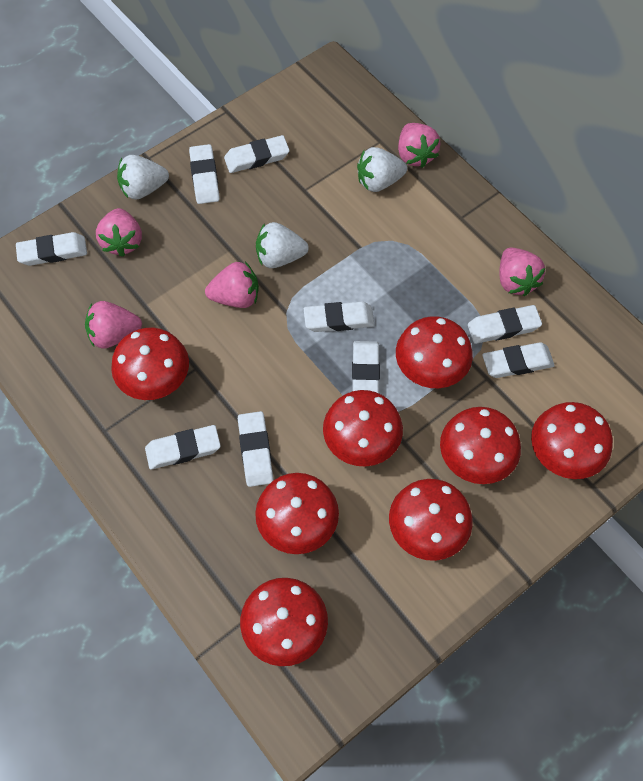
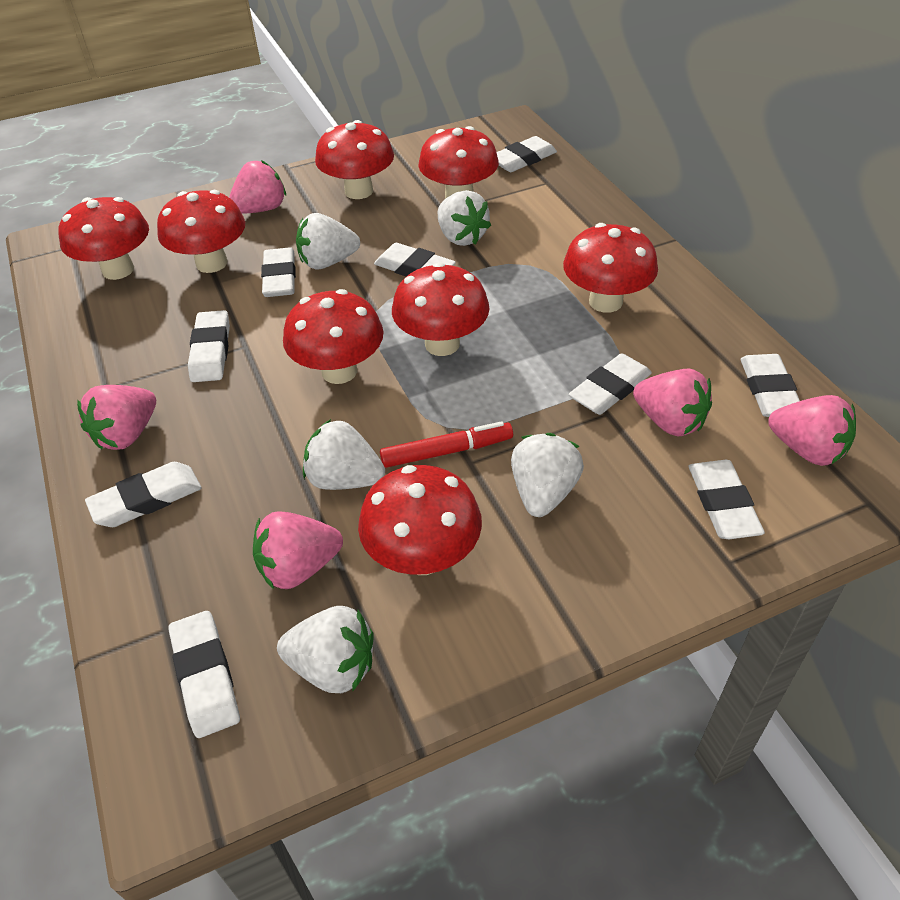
red marker: none = 0 -> [380,421,513,468] = 1
white strawberry: [117,155,169,200] [256,222,309,268] [357,147,407,192] = 3 -> [277,606,374,693] [296,213,360,269] [303,419,385,490] [438,190,491,246] [511,433,584,517] = 5

